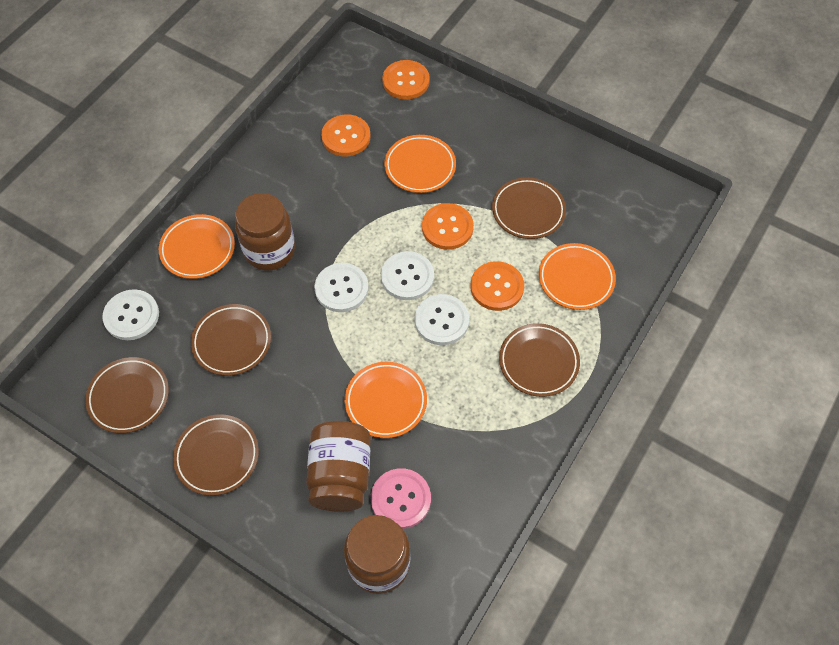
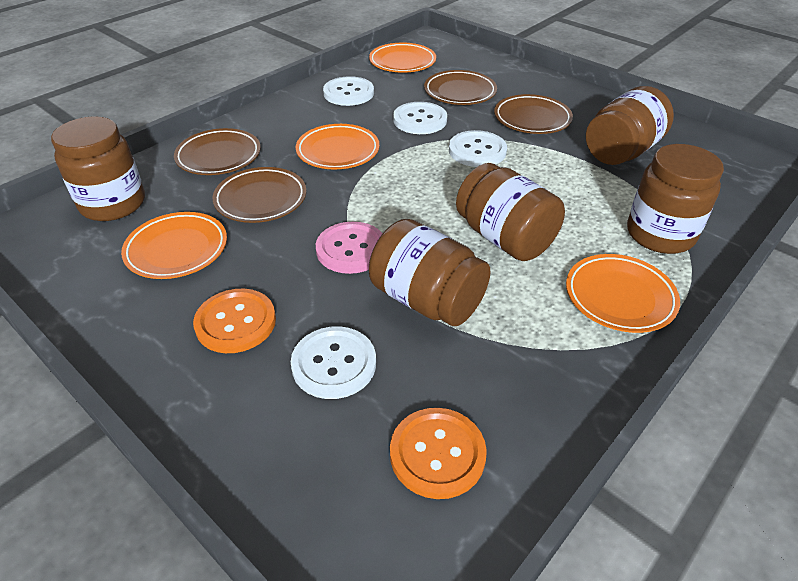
brown jar: [235,193,295,271] [306,421,371,512] [344,515,410,594] = 3 -> [51,116,145,221] [369,219,491,326] [456,163,565,261] [586,86,674,165] [627,144,724,254] = 5
brown plate: [85,357,169,433] [173,414,259,496] [191,304,271,376] [492,177,566,239] [499,323,580,397] = 5 -> [174,128,261,175] [212,167,306,223] [424,70,497,105] [494,94,573,134] = 4
orange button: [321,114,371,157] [382,60,430,99] [422,203,474,250] [471,261,524,311] = 4 -> [193,289,276,353] [390,408,487,499] = 2

